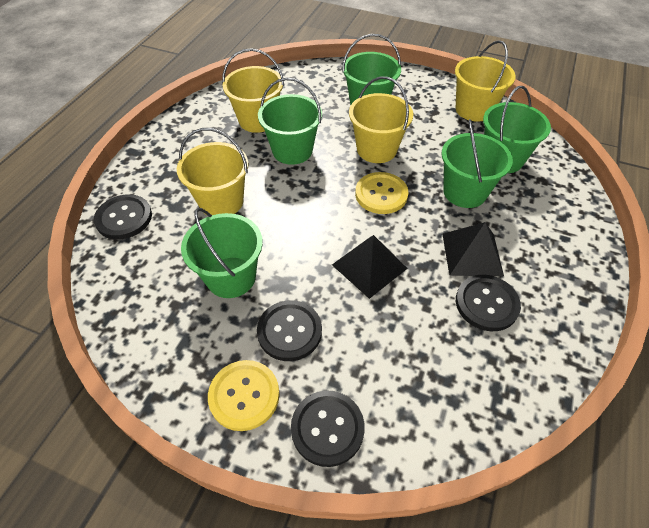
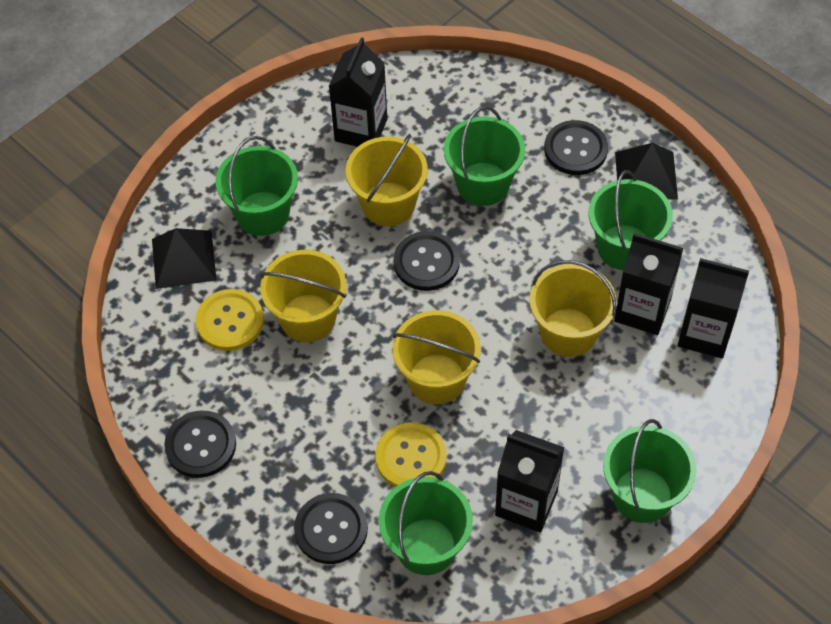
black carton: none = 0 -> [329,37,387,147] [495,430,565,533] [614,233,683,335] [678,258,749,358] = 4

